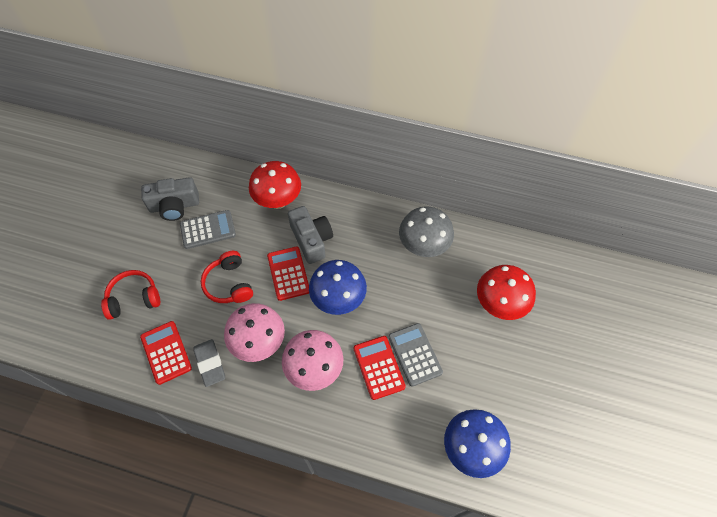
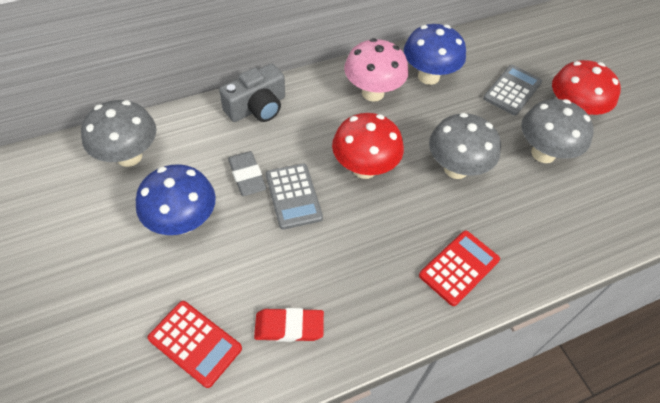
grey camera: [141,177,199,221] [288,206,333,264] = 2 -> [219,64,285,122] = 1
grey mushroom: [399,206,454,257] = 1 -> [81,100,156,167] [429,113,501,179] [521,99,594,163] = 3
pink mushroom: [224,303,285,362] [282,330,343,391] = 2 -> [344,38,408,102] = 1
red calculator: [140,321,192,385] [267,246,309,301] [354,336,406,400] = 3 -> [148,301,242,388] [419,231,500,306] = 2
red eraser: none = 0 -> [254,308,324,342] = 1
red headphones: [101,270,160,320] [201,251,253,303] = 2 -> none = 0

